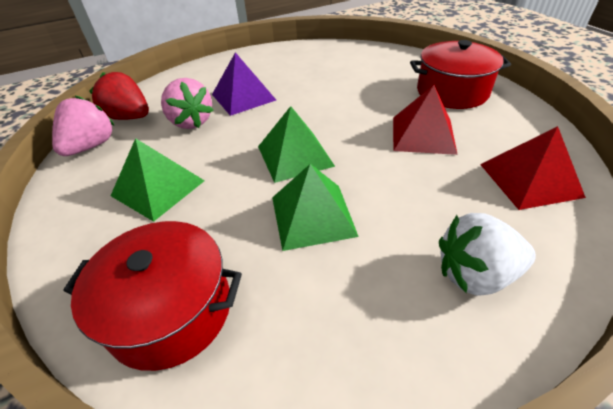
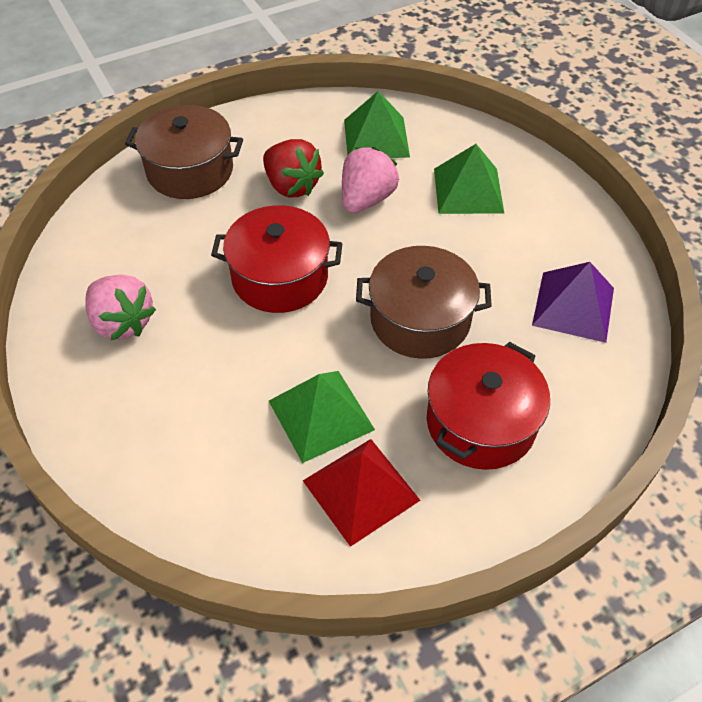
brown pot: none = 0 -> [125,105,243,199] [356,246,492,359] = 2
red pyramid: [393,85,458,155] [480,126,586,210] = 2 -> [303,439,421,547] = 1
white strawberry: [439,213,536,295] = 1 -> none = 0

